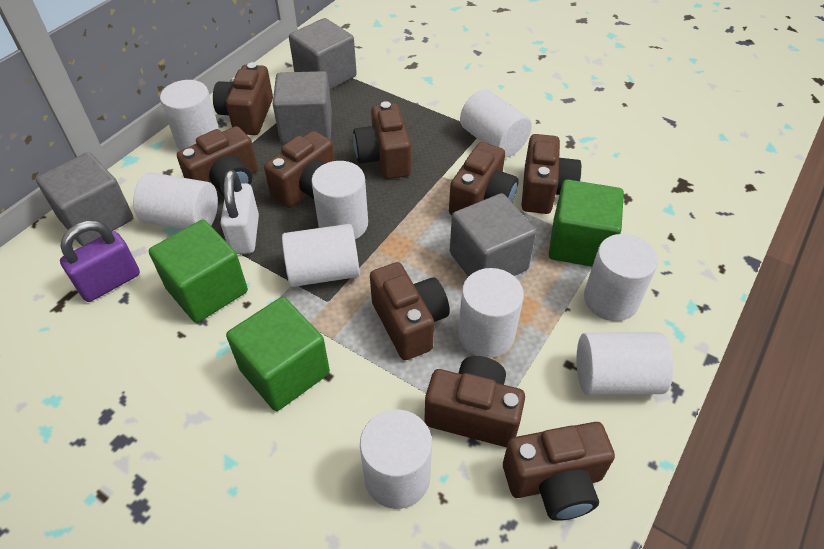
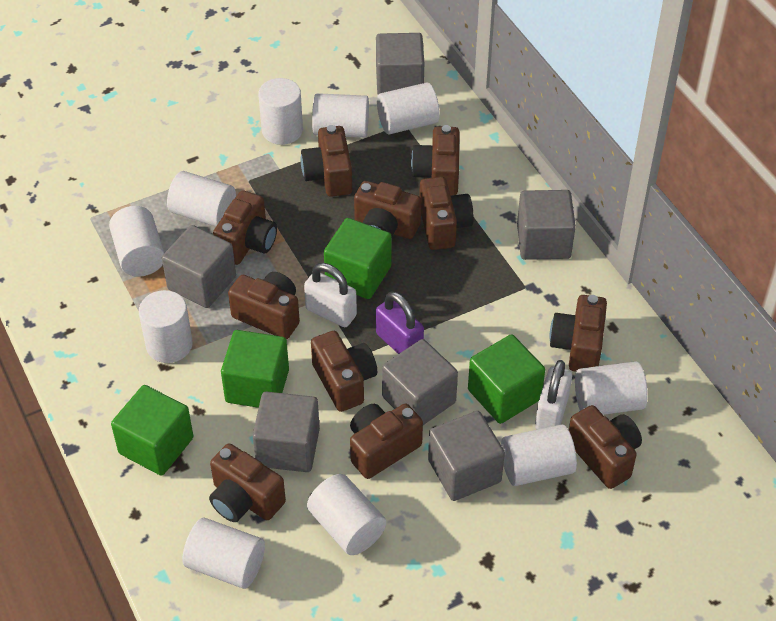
brown camera: [177,126,258,195] [213,62,273,135] [264,131,335,208] [353,101,411,179] [370,262,450,360] [425,356,525,447] [449,142,518,215] [503,422,615,521] [521,134,581,214] = 9 -> [209,443,286,522] [213,190,277,265] [228,272,300,339] [301,125,352,197] [311,331,377,412] [350,404,423,479] [354,181,421,239] [411,125,459,196] [419,177,474,250] [549,295,607,372] [569,405,642,489] = 11
green cube: [149,220,248,323] [226,297,330,411] [549,179,624,267] = 3 -> [111,385,193,476] [221,330,289,408] [324,218,392,299] [468,334,545,424] = 4
grey cube: [36,152,133,246] [273,71,332,144] [289,18,357,90] [450,193,536,277] = 4 -> [162,225,236,308] [252,392,320,472] [376,33,424,95] [382,339,458,425] [428,411,505,501] [517,190,576,260] = 6
white cylinder: [133,172,218,229] [160,80,219,150] [282,224,359,287] [311,161,368,239] [360,409,432,509] [458,268,524,358] [460,89,532,157] [577,332,673,395] [584,234,658,321] = 9 -> [109,206,164,277] [139,290,193,363] [167,171,236,226] [182,517,265,589] [258,78,303,145] [307,474,386,555] [312,93,369,138] [377,82,440,134] [501,424,577,486] [575,361,648,415] = 10
white padlock: [221,170,259,254] = 1 -> [304,263,357,327] [535,360,572,429] = 2

